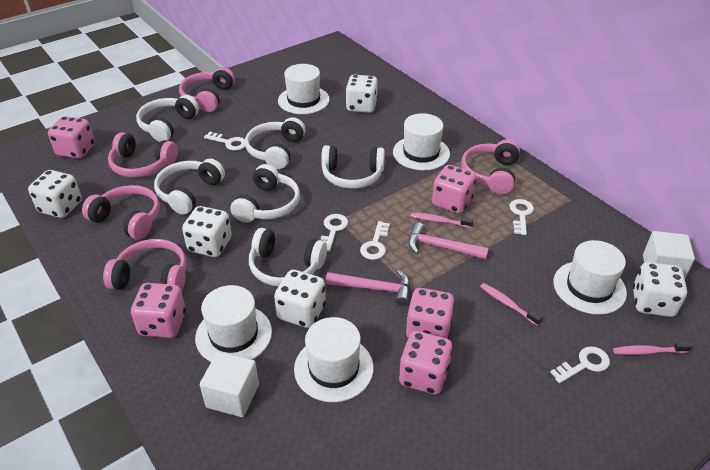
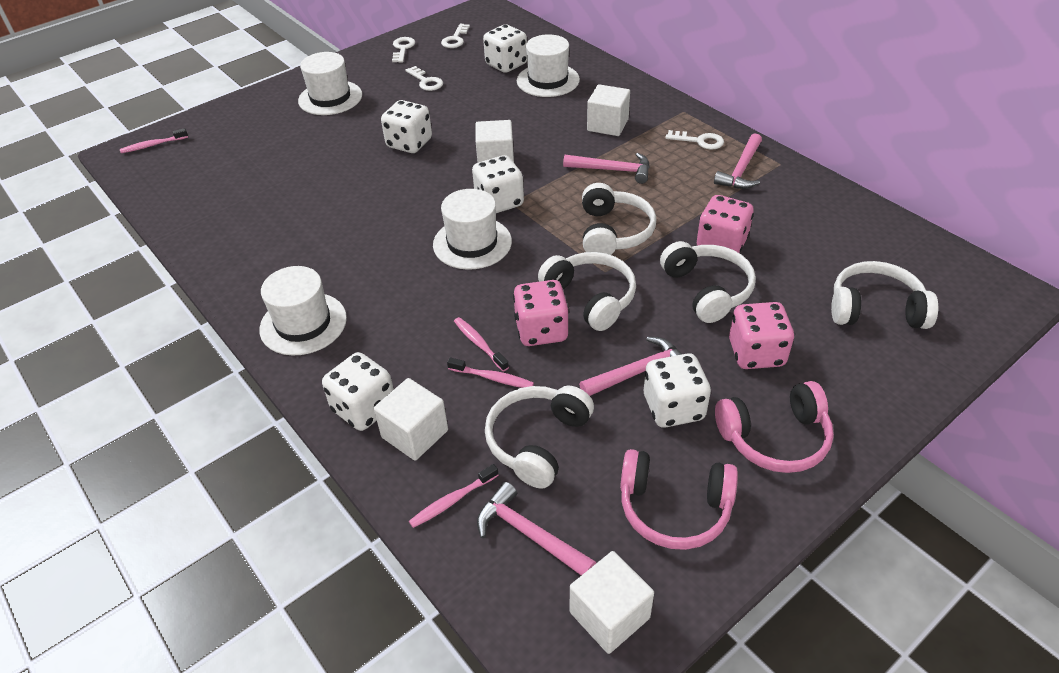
pink dice: [48,116,95,159] [131,283,186,338] [399,331,453,394] [406,288,455,339] [432,165,476,214] = 5 -> [513,280,569,346] [697,195,754,253] [729,302,794,369] = 3
pink hammer: [326,270,410,306] [408,222,489,259] = 2 -> [477,482,596,575] [563,153,650,184] [579,337,682,396] [714,133,762,189] = 4
pink headphones: [82,185,160,240] [103,239,187,292] [108,132,178,177] [179,67,235,112] [461,139,520,194] = 5 -> [620,449,738,550] [715,381,834,473] = 2
pink toothbrush: [411,213,474,228] [480,283,542,326] [613,342,692,355] = 3 -> [120,128,188,153] [409,464,499,528] [447,357,534,388] [454,317,509,372] = 4
white cube: [200,352,259,417] [643,231,695,278] = 2 -> [374,378,448,461] [475,120,514,163] [570,551,654,654] [587,84,630,136] = 4
white hat: [195,285,272,362] [278,64,330,114] [294,317,374,402] [393,113,450,171] [553,240,627,315] = 5 -> [259,266,347,356] [298,52,362,115] [433,189,512,270] [517,34,580,97] = 4
white headphones: [136,95,199,142] [154,159,225,215] [231,164,300,223] [245,117,306,169] [249,228,327,287] [321,145,385,189] = 6 -> [485,386,594,489] [538,252,636,331] [582,183,656,255] [660,241,756,323] [831,261,938,329] = 5
white key: [204,132,245,151] [321,214,348,251] [360,221,390,260] [509,199,534,235] [550,346,610,383] = 5 -> [392,37,415,63] [406,66,443,91] [441,24,470,48] [665,130,724,150] = 4

